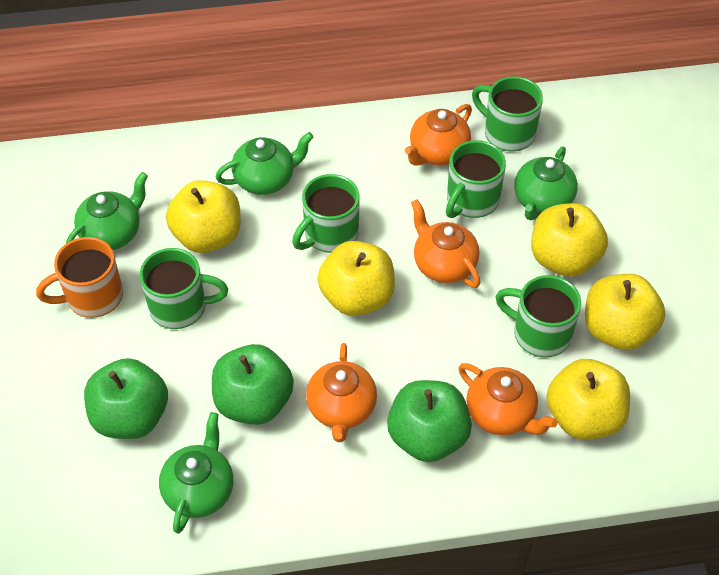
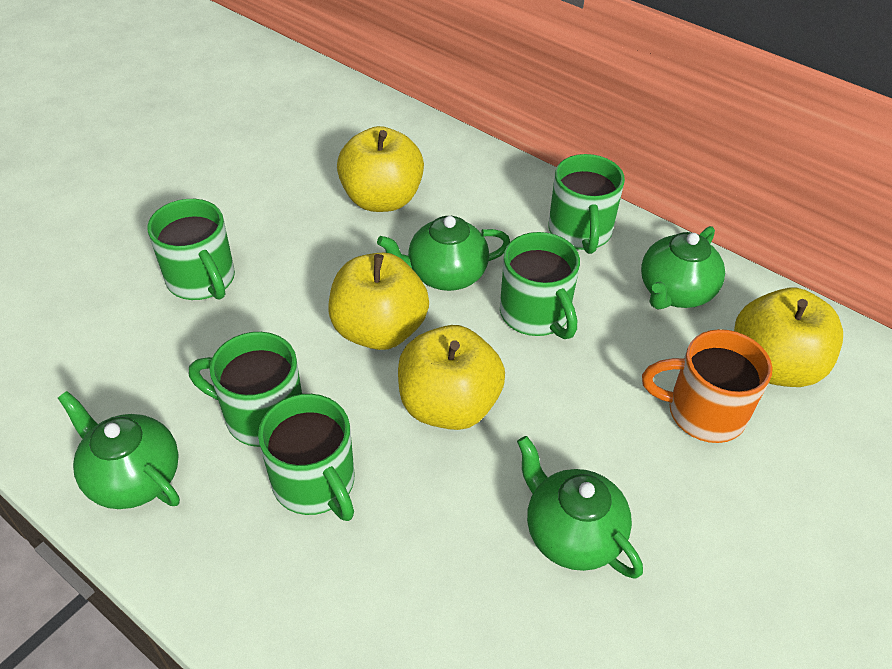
green apple: [84,358,168,439] [212,344,294,425] [387,380,472,462] = 3 -> none = 0
orange teapot: [306,343,377,442] [405,104,472,166] [411,199,480,288] [458,363,558,435] = 4 -> none = 0
yellow apple: [166,180,241,253] [317,241,395,316] [531,203,608,277] [546,359,630,440] [585,274,665,350] = 5 -> [329,252,429,350] [337,126,424,212] [398,325,505,430] [734,288,843,387] = 4

